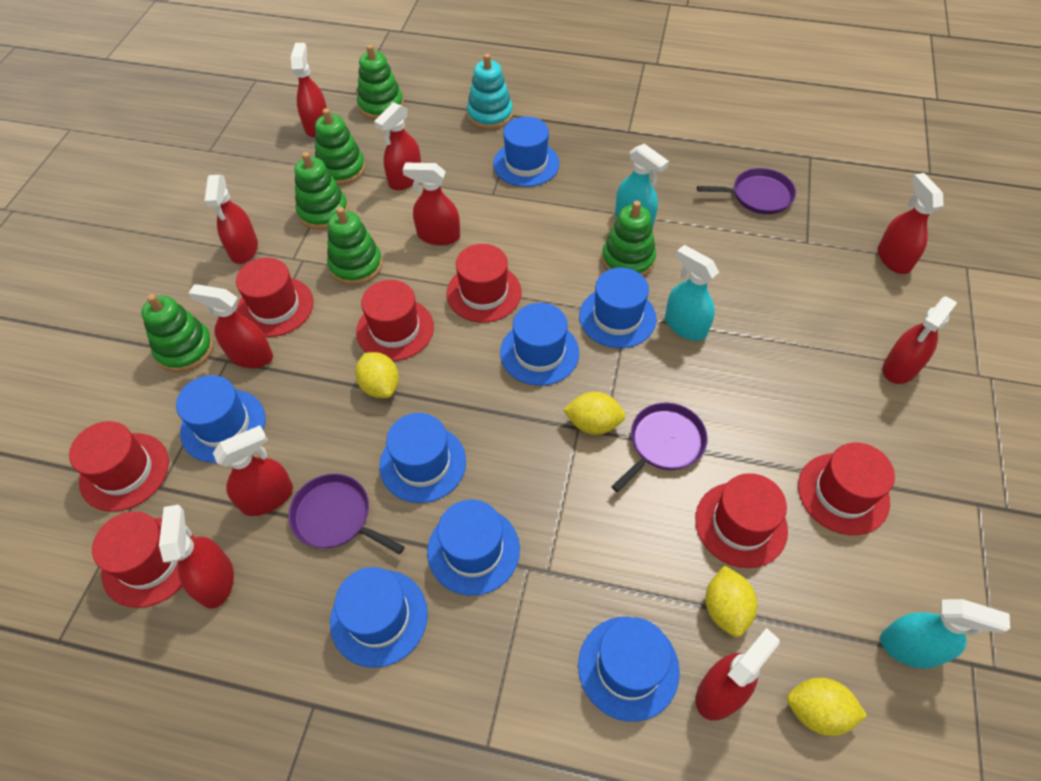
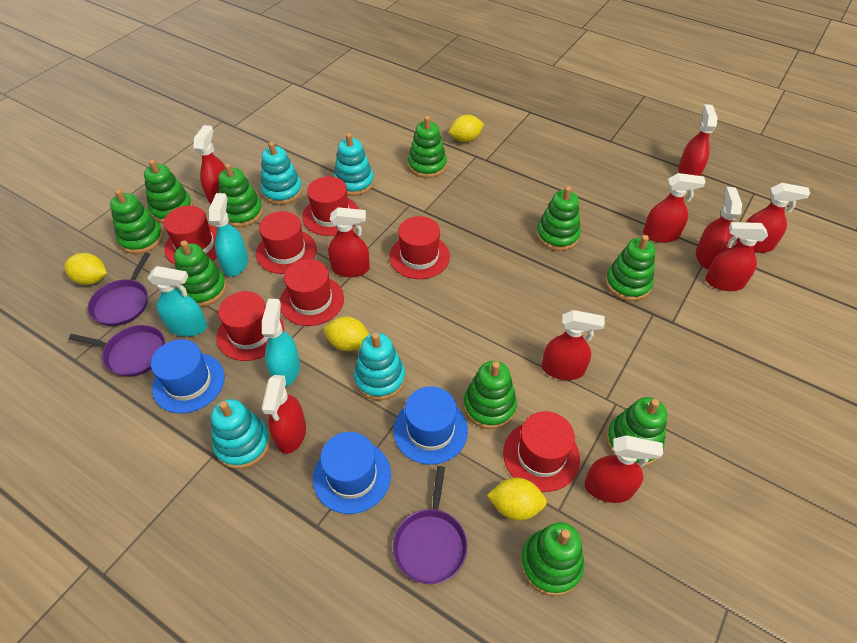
blue hat: [176,375,266,463] [330,567,428,668] [379,413,466,503] [427,500,520,596] [493,117,560,187] [500,303,579,386] [578,617,680,722] [579,268,656,348] = 8 -> [151,339,225,414] [313,432,391,514] [394,386,468,465] = 3
green stacking toy: [141,294,214,372] [295,152,348,230] [315,108,365,185] [327,207,382,285] [357,44,404,120] [602,201,656,277] = 6 -> [110,189,163,254] [144,160,193,223] [174,240,227,307] [218,163,263,227] [408,116,447,178] [463,361,517,429] [520,522,584,596] [536,186,581,251] [605,235,655,301] [606,397,667,467] = 10
turquoise stacking toy: [467,54,513,130] = 1 -> [211,399,270,469] [260,142,303,205] [334,133,374,196] [354,333,406,400] = 4

